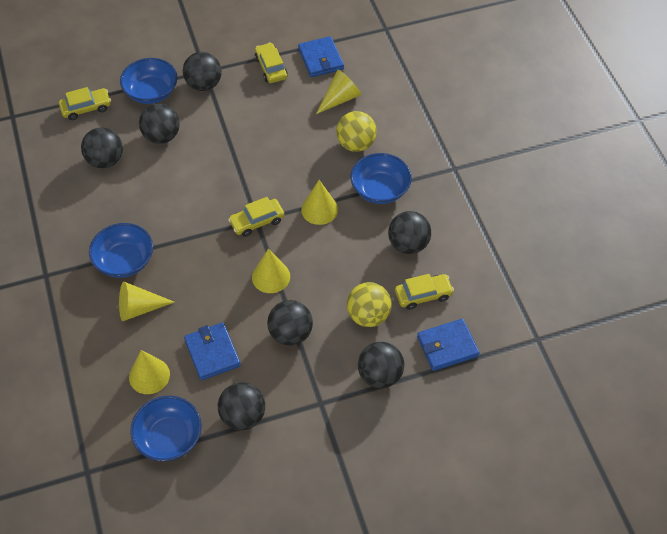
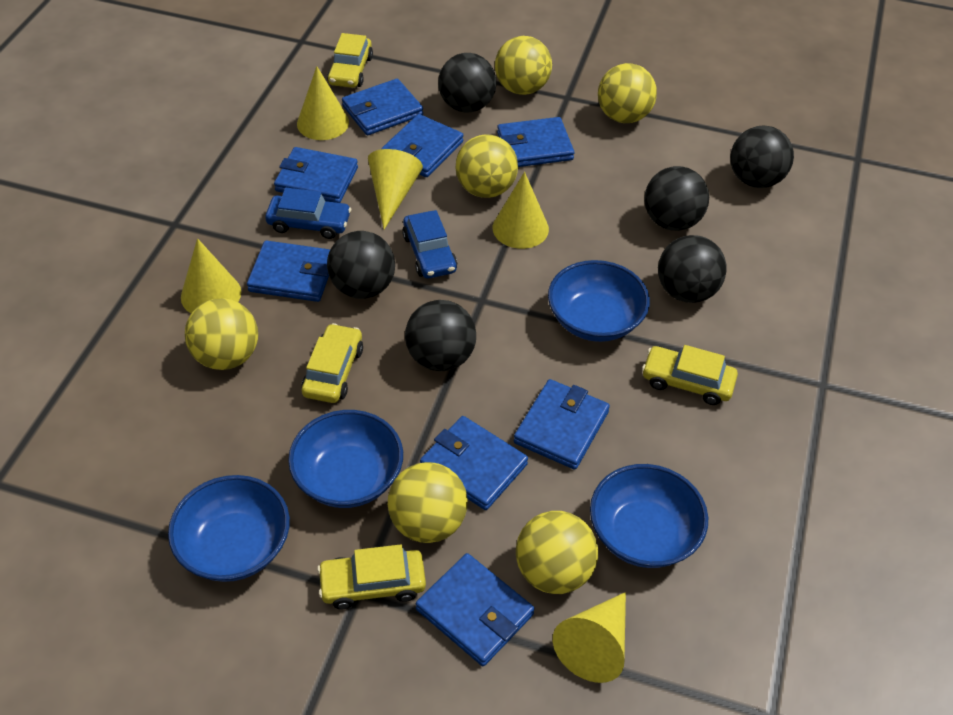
black ball: [81,127,123,168] [139,103,180,144] [183,52,222,91] [218,382,265,430] [267,300,313,346] [358,342,404,388] [388,211,431,254] = 7 -> [327,231,395,299] [405,300,476,371] [438,53,497,113] [644,166,709,231] [658,235,727,303] [730,126,794,188] = 6
blue car: none = 0 -> [265,188,351,239] [402,210,457,279] = 2
blue wallet: [184,322,241,380] [298,36,344,77] [417,319,480,371] = 3 -> [247,240,330,302] [274,147,358,203] [342,79,423,135] [381,114,464,177] [416,553,534,666] [420,416,528,510] [497,117,574,167] [514,379,610,469] = 8
yellow ball: [336,111,377,152] [347,282,392,327] = 2 -> [185,298,258,370] [388,462,468,543] [456,134,518,198] [495,36,552,95] [516,511,598,594] [598,63,657,123] = 6

